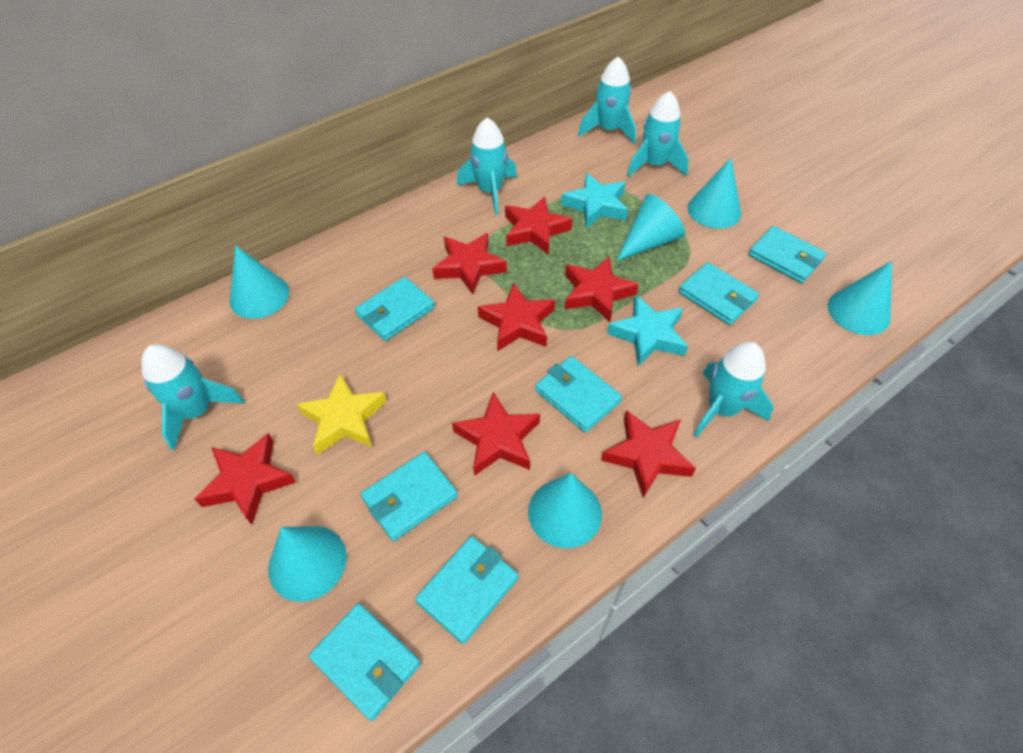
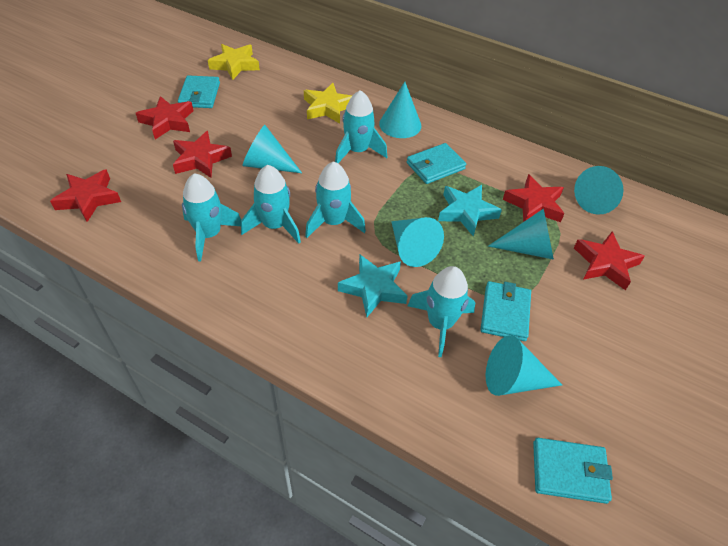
red star: [194,433,296,525] [432,233,507,295] [452,392,540,476] [478,283,555,351] [505,196,572,255] [565,256,639,322] [601,410,696,498] = 7 -> [50,169,121,222] [136,96,194,139] [173,131,232,178] [503,174,564,222] [574,231,645,290] = 5
turquoise wallet: [309,603,421,721] [355,277,435,341] [361,452,458,541] [415,536,518,644] [535,356,622,433] [678,262,759,325] [748,226,826,283] = 7 -> [178,75,220,108] [407,143,466,184] [480,281,531,341] [533,438,613,504] = 4
yellow star: [296,374,387,455] = 1 -> [208,44,260,80] [304,83,352,124] = 2

